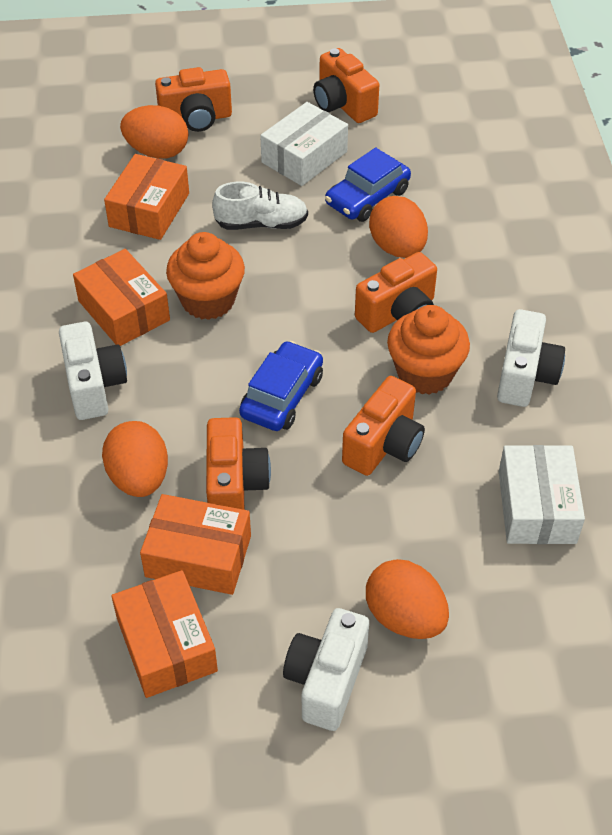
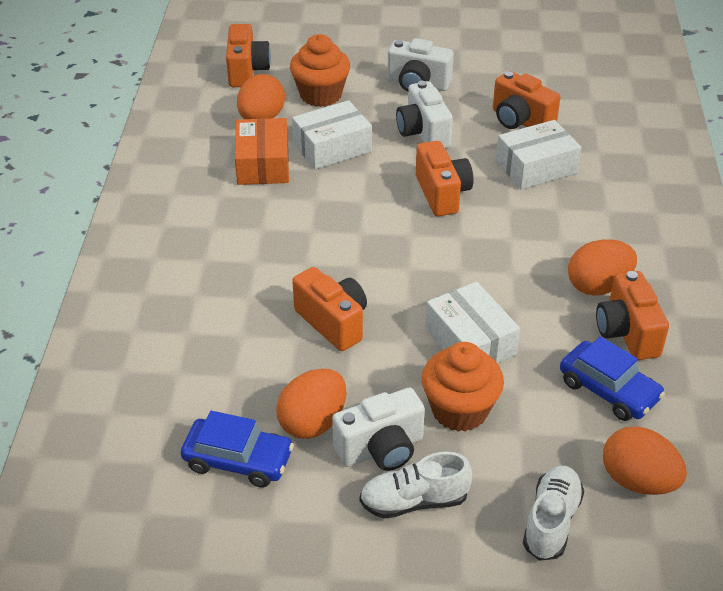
orange box: [73,249,170,346] [104,154,189,240] [111,570,218,698] [140,494,251,595] = 4 -> [235,118,289,185] = 1
white box: [260,102,348,186] [499,445,585,544] = 2 -> [292,100,372,170] [425,282,520,363] [496,120,581,190] = 3
white shoe: [212,182,308,230] = 1 -> [360,452,472,518] [523,465,584,561] = 2

